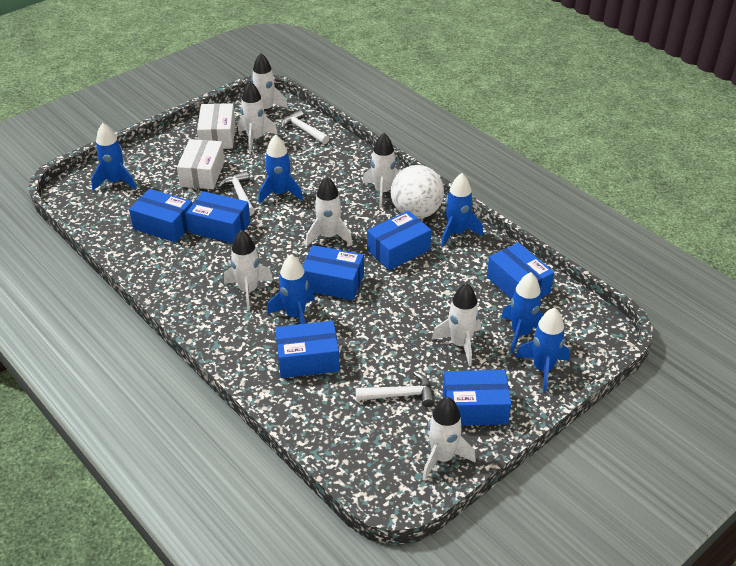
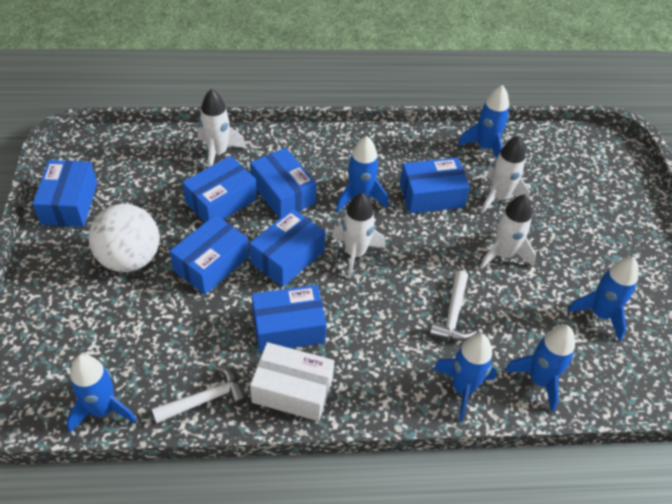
white box: [177,139,225,189] [197,103,236,149] = 2 -> [250,342,334,421] = 1
white hammer: [217,171,255,216] [281,109,329,144] [356,371,435,407] = 3 -> [152,366,248,423] [429,270,477,341] = 2
white rocket: [224,230,273,311] [238,81,278,153] [251,53,288,109] [306,177,353,246] [363,133,400,208] [422,397,476,480] [431,283,481,366] = 7 -> [198,89,246,168] [332,193,386,279] [480,195,536,269] [481,136,530,214] = 4

